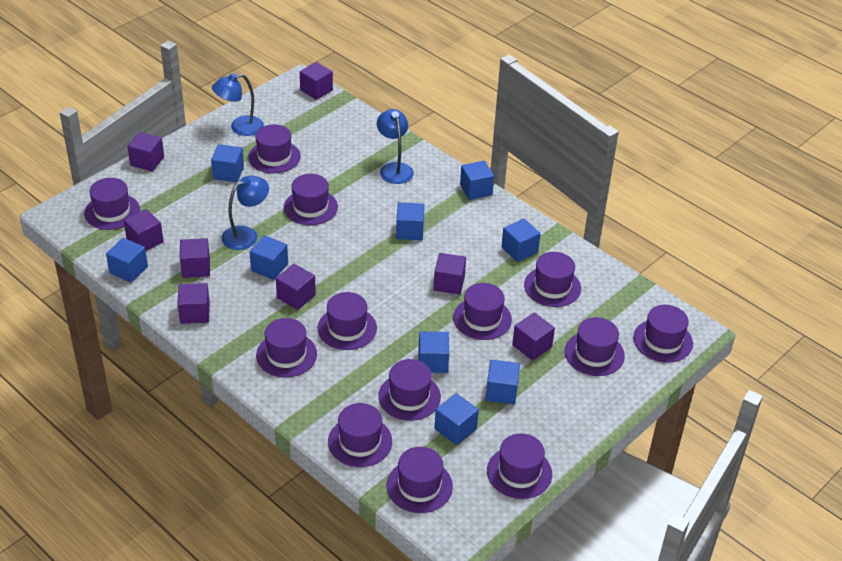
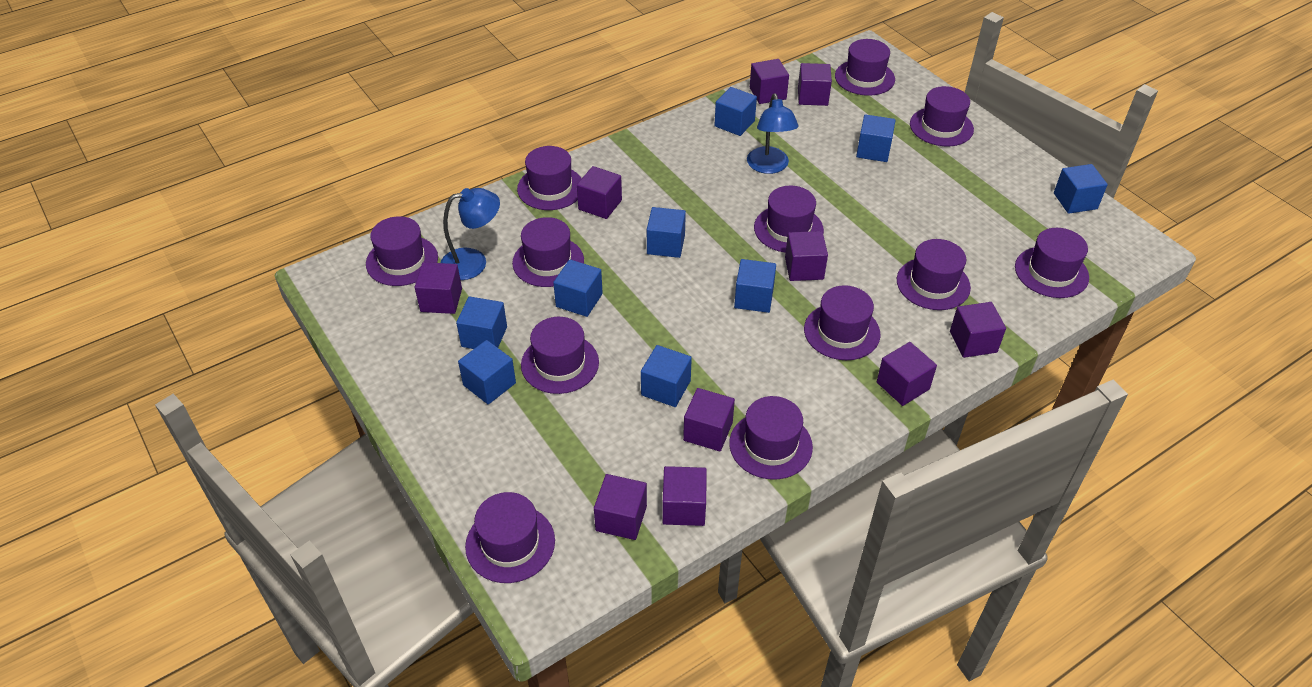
blue lamp: [212,73,264,136] [221,175,269,250] [377,109,414,184] = 3 -> [441,188,500,280] [747,94,799,174] = 2
purple cube: [124,209,164,251] [127,132,164,172] [178,283,210,324] [180,238,210,278] [276,264,316,310] [300,62,333,100] [433,253,466,295] [512,312,555,361] = 8 -> [415,262,462,314] [577,166,622,219] [594,474,647,540] [662,466,707,526] [683,388,735,452] [750,59,789,104] [785,231,828,281] [798,63,832,106] [877,342,937,406] [950,302,1006,358] = 10
purple hat: [84,178,140,230] [248,124,301,173] [256,318,317,377] [284,174,338,225] [317,292,377,350] [328,403,392,467] [378,359,441,421] [387,447,453,513] [453,283,512,340] [487,433,552,499] [524,252,581,307] [564,317,625,376] [633,305,693,363] = 13 -> [366,216,438,286] [465,492,555,583] [512,217,584,287] [517,146,582,210] [521,317,599,394] [729,396,813,480] [754,186,824,253] [804,285,881,360] [835,39,895,96] [897,239,971,310] [910,86,974,146] [1015,228,1089,298] = 12

